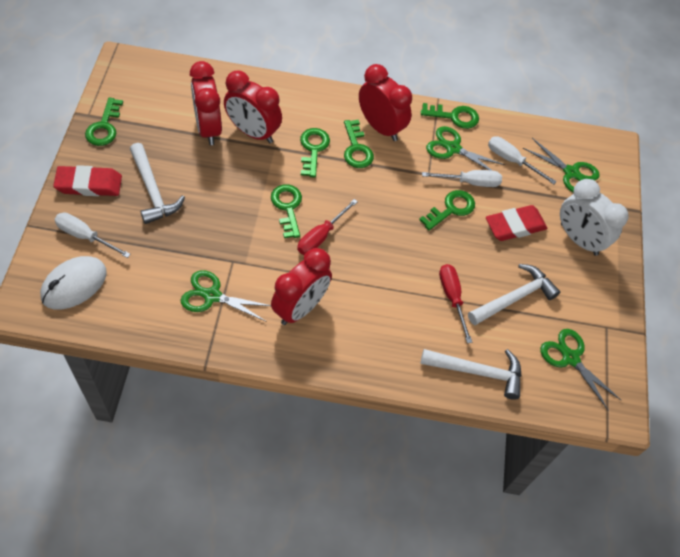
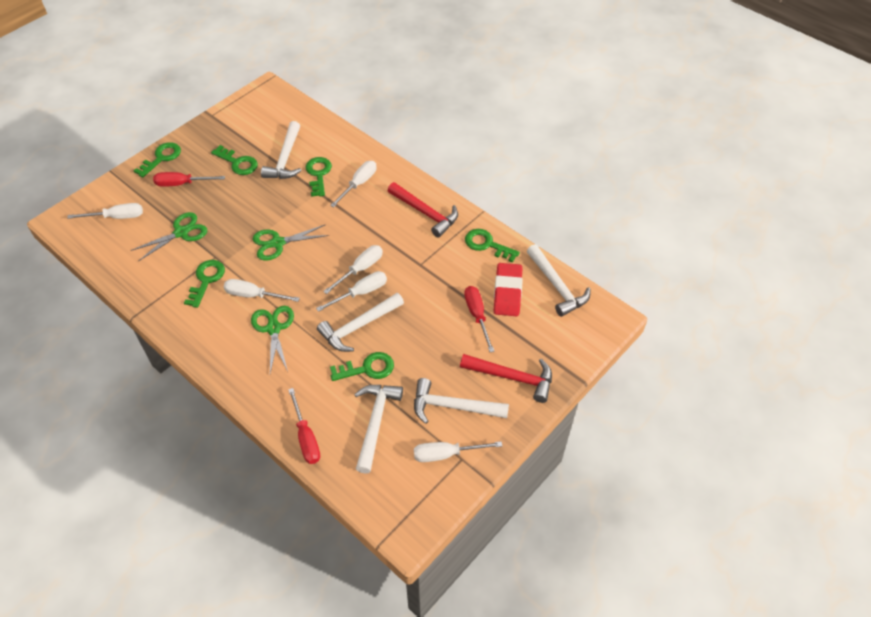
green scissors: [181,270,271,322] [426,126,505,171] [523,138,600,192] [540,329,622,411] = 4 -> [131,212,207,261] [251,306,294,373] [252,225,329,261] = 3
red clock: [190,61,222,145] [224,71,282,143] [271,248,332,325] [359,64,412,141] = 4 -> none = 0
red eraser: [53,165,122,196] [486,205,547,241] = 2 -> [494,263,523,316] = 1
red hammer: none = 0 -> [388,182,458,237] [460,354,552,403] = 2
red screwdriver: [297,199,358,255] [439,264,472,343] = 2 -> [153,172,225,187] [288,388,320,464] [464,286,494,352] = 3
white clock: [560,179,629,256] = 1 -> none = 0
white hammer: [130,143,185,224] [421,349,521,400] [468,264,560,325] = 3 -> [261,121,302,179] [317,293,404,352] [354,385,403,474] [414,378,509,424] [527,244,591,317] = 5
white mouse: [40,256,107,310] = 1 -> none = 0
white screwdriver: [54,212,131,258] [422,170,502,187] [488,136,557,184] = 3 -> [67,203,143,219] [224,279,300,302] [316,271,387,312] [323,245,383,294] [330,161,376,208] [414,441,502,462] = 6

